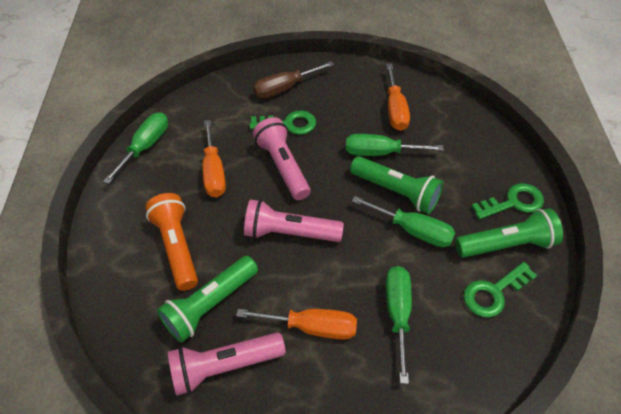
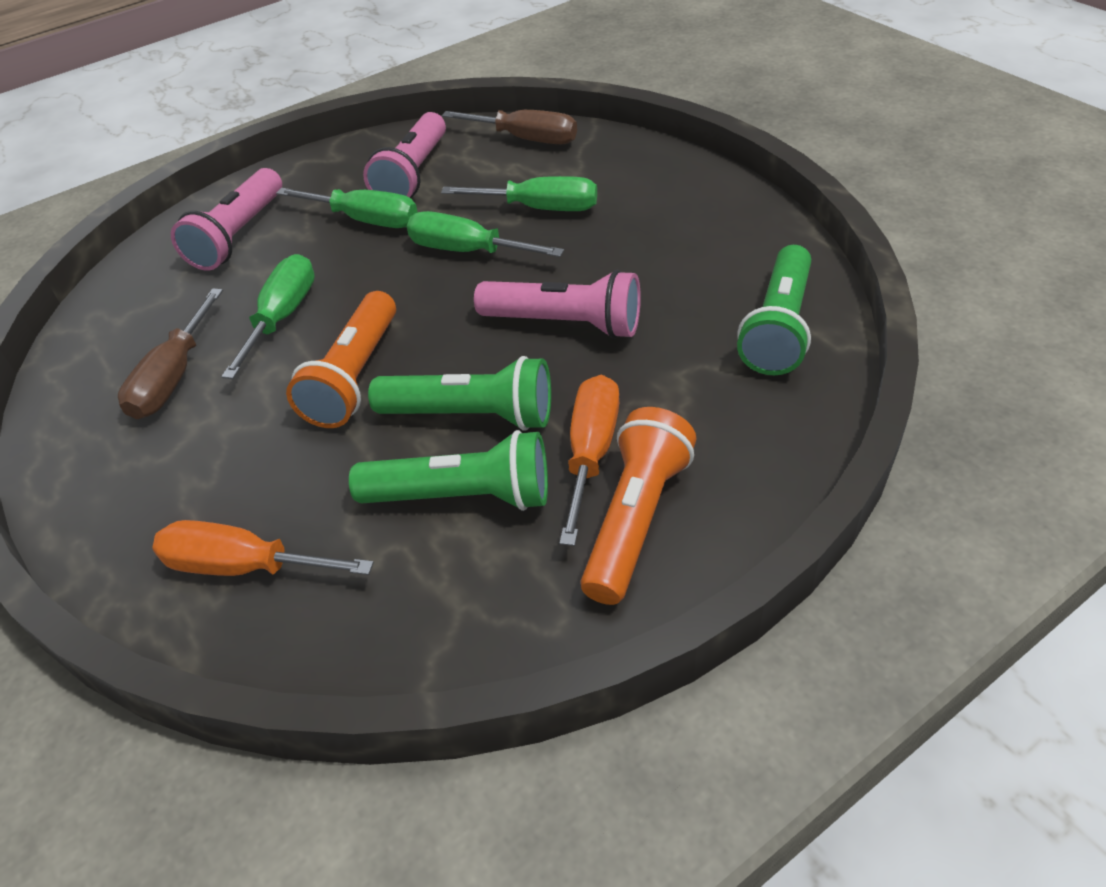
brown screwdriver: [253,61,334,99] = 1 -> [118,288,223,419] [442,110,577,144] = 2
green key: [250,110,316,135] [463,262,537,317] [471,183,544,220] = 3 -> none = 0
orange flashlight: [145,193,198,291] = 1 -> [286,291,396,428] [581,407,696,605] = 2
orange screwdriver: [202,120,226,197] [236,309,357,340] [386,64,410,131] = 3 -> [152,520,374,576] [560,375,619,546] = 2

